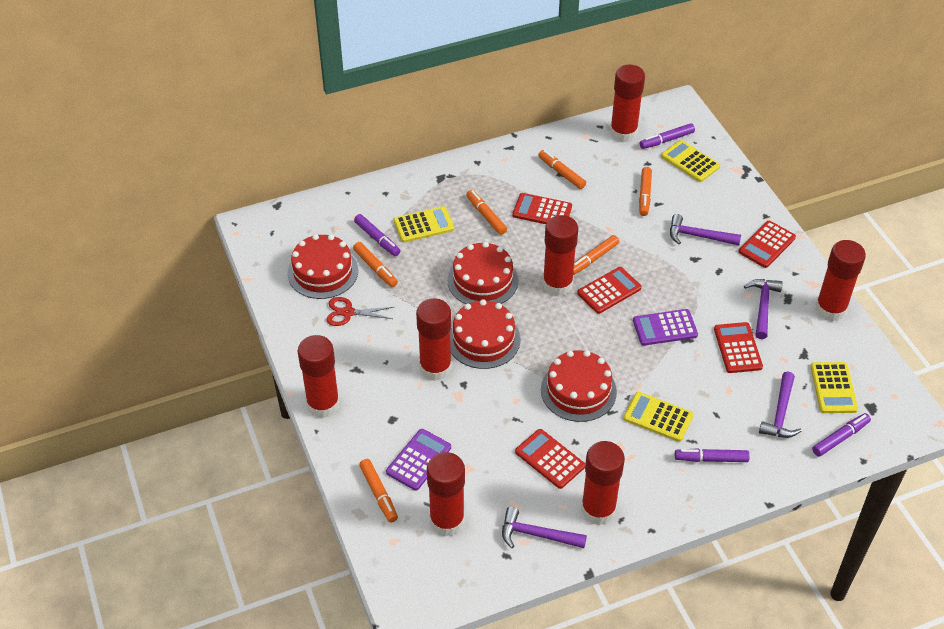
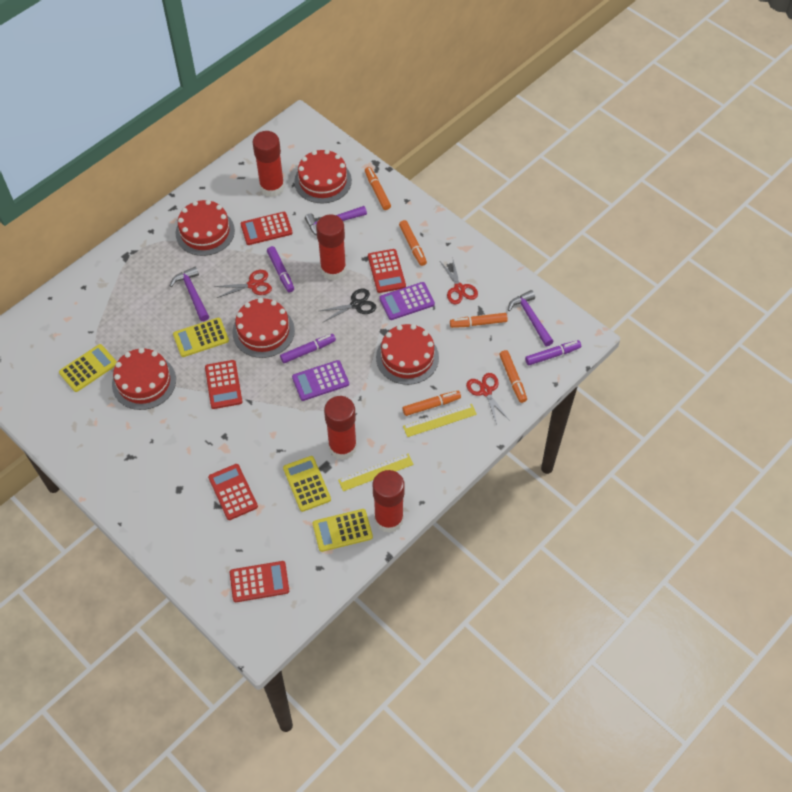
black scissors: none = 0 -> [320,288,376,322] = 1
orange marker: [353,242,398,287] [359,459,398,522] [466,190,507,235] [538,150,586,189] [573,235,619,275] [639,167,652,216] = 6 -> [365,167,391,210] [399,220,427,266] [403,391,461,416] [450,313,508,328] [499,350,527,403] = 5
purple hammer: [502,507,587,548] [670,214,741,245] [744,279,783,339] [759,372,802,438] = 4 -> [170,266,209,321] [305,206,367,236] [508,290,554,346] = 3
purple marker: [354,214,400,256] [640,123,695,149] [675,448,750,462] [812,413,871,457] = 4 -> [267,246,294,292] [280,334,336,363] [525,340,581,365] = 3
red cake: [288,234,358,299] [447,242,518,304] [450,299,521,369] [541,350,617,422] = 4 -> [112,348,176,410] [176,200,235,256] [232,298,295,358] [294,149,352,204] [376,324,439,385] = 5
red glue stick: [298,335,340,418] [416,298,452,381] [427,452,465,537] [542,215,578,296] [581,441,625,525] [610,65,645,142] [815,240,866,321] = 7 -> [252,131,285,197] [316,215,347,280] [324,396,357,460] [373,470,405,533] = 4
red scissors: [326,297,394,326] = 1 -> [214,270,272,298] [441,260,478,304] [466,373,510,425] = 3
yellow ruler: none = 0 -> [338,454,414,491] [403,404,477,437] = 2

